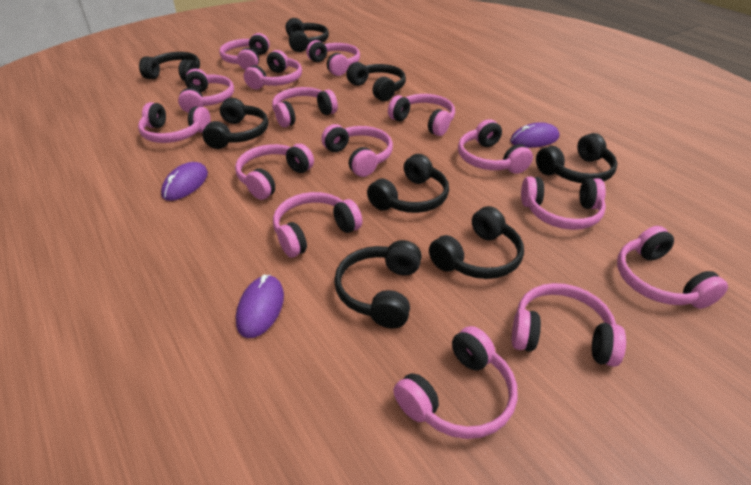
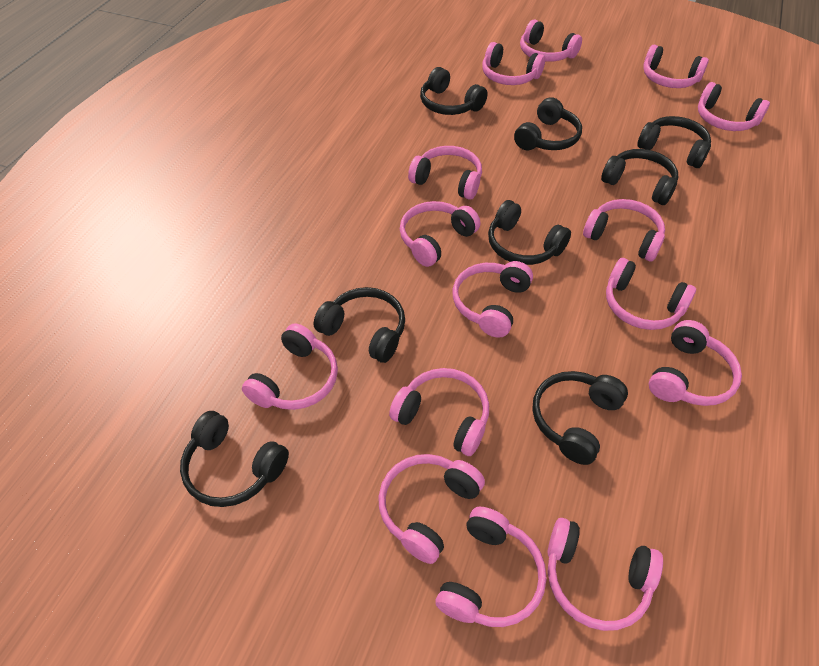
purple mouse: [161,162,208,201] [236,275,284,338] [510,122,559,148] = 3 -> none = 0

